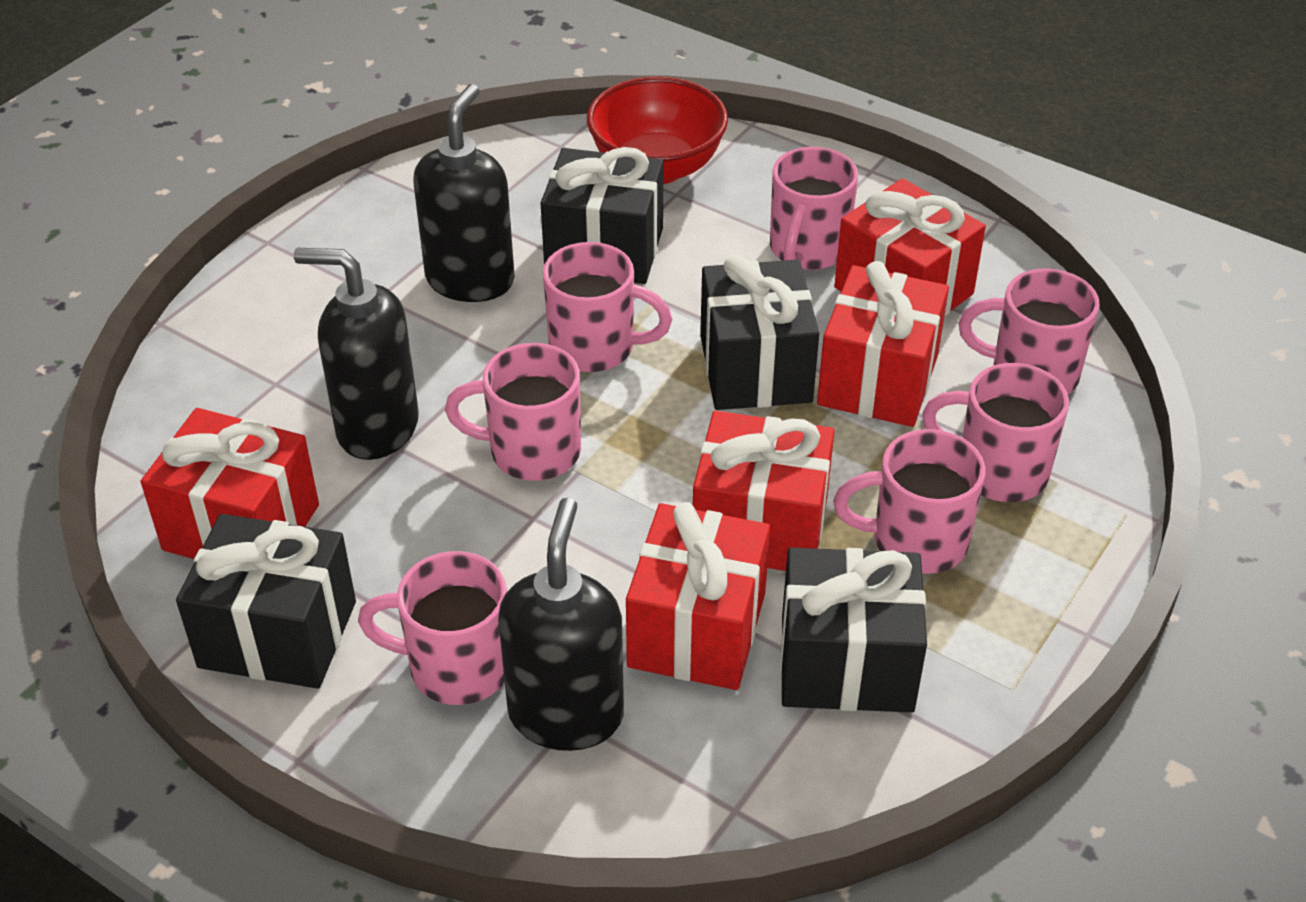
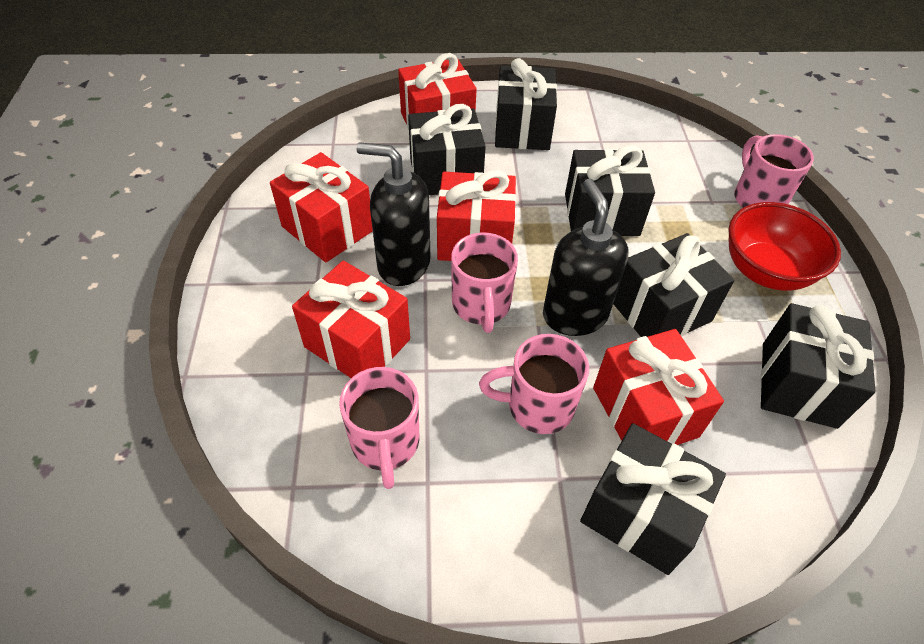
black gift: [176,514,356,689] [541,147,663,284] [700,255,819,410] [780,547,927,713] = 4 -> [408,104,486,195] [495,58,557,150] [565,145,655,236] [580,423,726,575] [613,233,735,337] [761,303,876,429] = 6
black soap dispenser: [294,248,419,460] [413,84,515,302] [498,498,624,751] = 3 -> [356,142,430,286] [543,179,629,336] = 2
pink mug: [358,551,507,705] [445,343,581,481] [543,242,672,372] [770,147,858,270] [833,429,985,574] [922,363,1069,502] [959,268,1100,394] = 7 -> [339,367,419,489] [451,232,518,333] [479,334,589,434] [734,134,814,208] = 4

